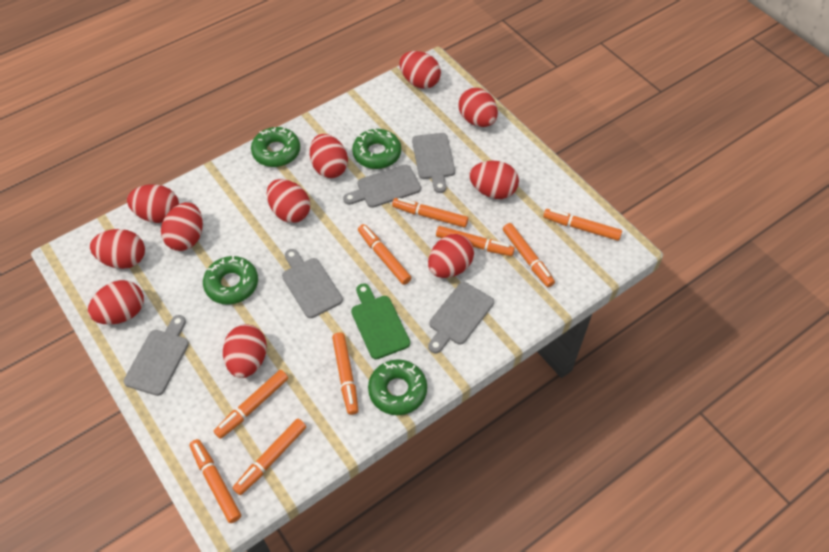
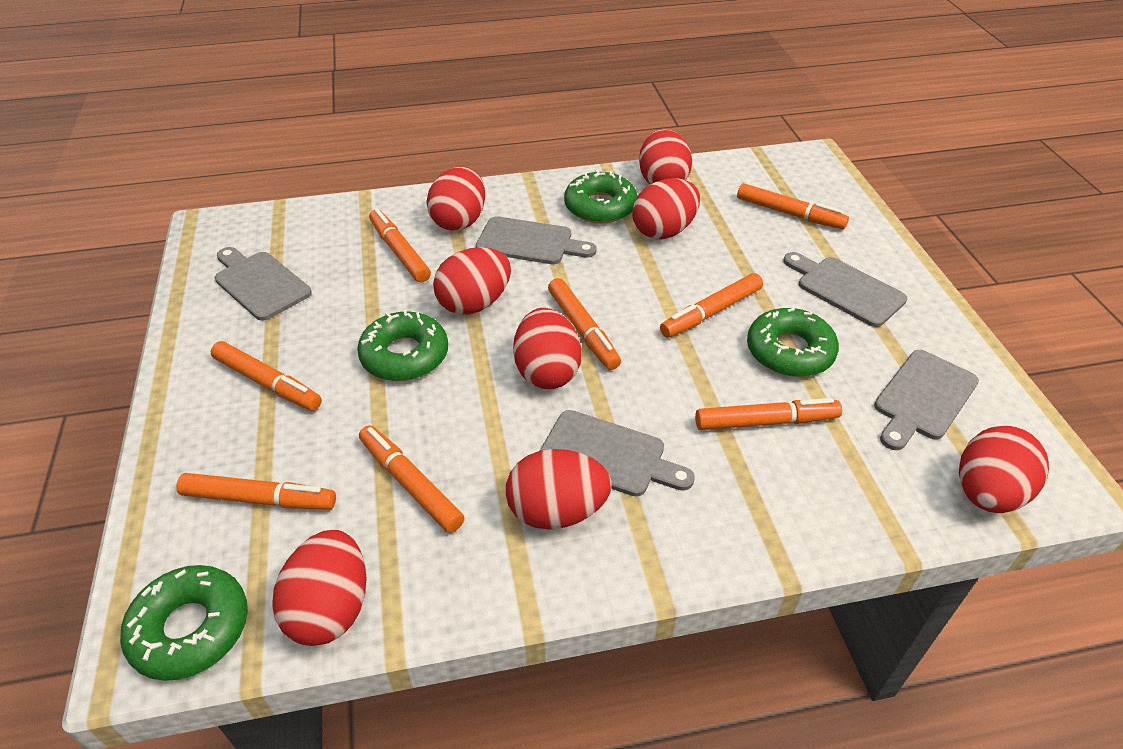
green cutting board: [351,283,410,359] = 1 -> none = 0
orange marker: [190,439,241,523] [214,370,288,439] [233,419,306,495] [332,333,358,415] [358,224,411,285] [392,198,468,228] [436,226,515,256] [503,223,555,287] [543,209,622,241] = 9 -> [176,473,336,510] [211,341,322,411] [359,425,464,533] [369,208,431,283] [548,278,621,370] [660,273,763,338] [695,398,842,430] [737,183,849,229] = 8
red egg: [88,280,144,325] [90,229,145,269] [127,184,179,223] [161,202,203,251] [223,324,267,378] [267,179,310,223] [310,134,348,178] [399,51,441,89] [428,234,474,278] [458,88,498,127] [469,161,519,199] = 11 -> [272,530,367,646] [427,166,485,231] [433,247,511,315] [506,449,612,529] [513,308,582,389] [632,178,700,239] [639,129,692,184] [959,425,1049,513] = 8

